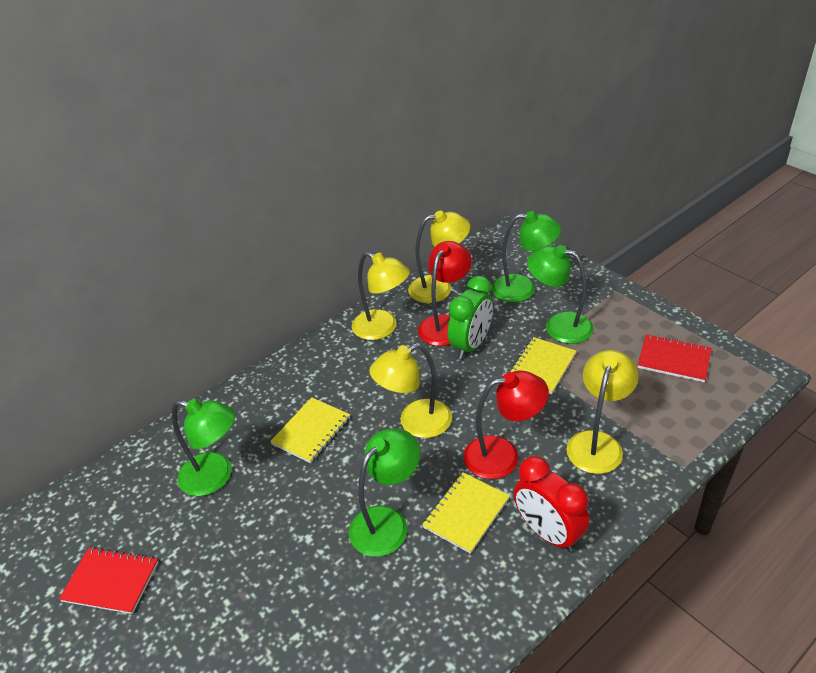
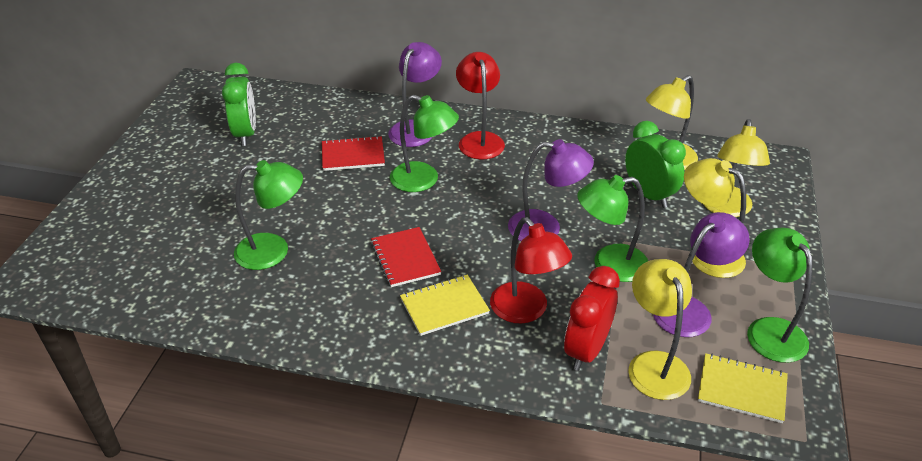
green clock: [448,276,493,359] = 1 -> [222,63,256,146] [625,121,686,208] = 2
purple lamp: none = 0 -> [388,42,442,147] [508,139,594,241] [653,212,750,337] = 3
yellow notebook: [270,397,350,463] [422,472,510,554] [510,337,576,394] = 3 -> [400,275,490,336] [698,353,788,423] = 2

